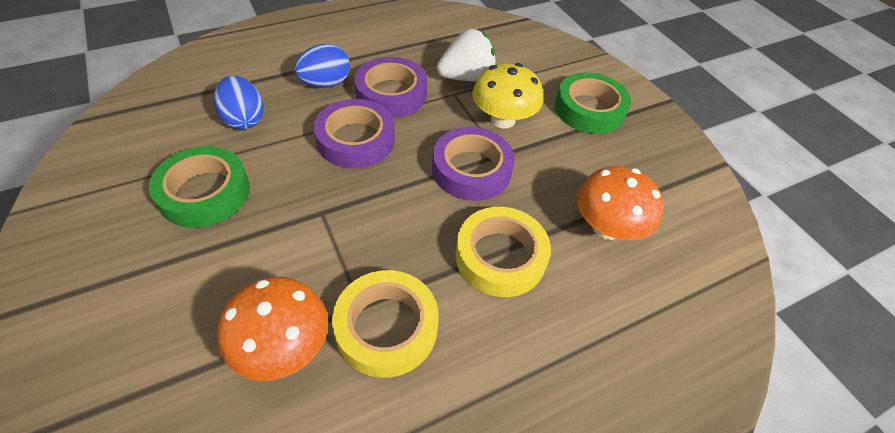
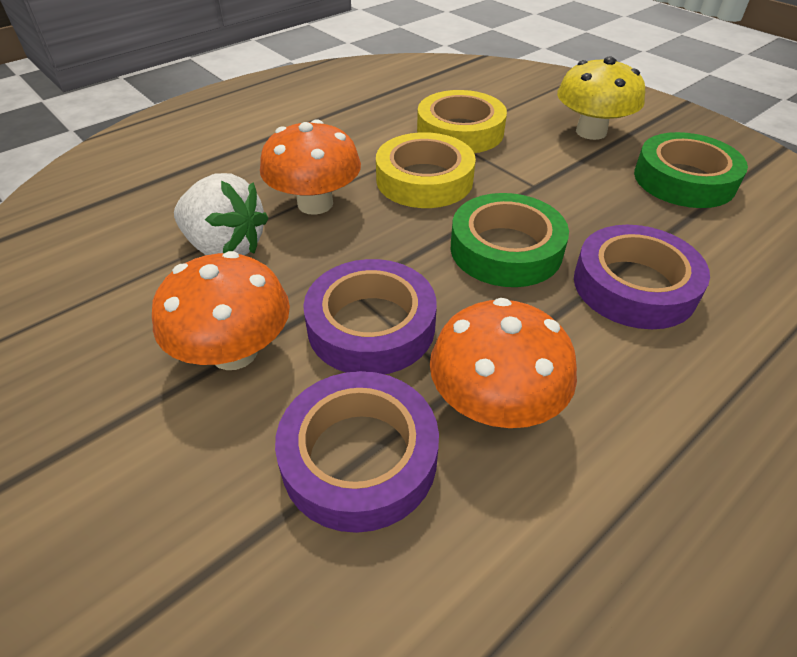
blue egg: [214,76,264,129] [294,44,350,88] = 2 -> none = 0
orange mushroom: [218,277,328,381] [577,166,664,240] = 2 -> [152,251,290,370] [260,119,361,215] [430,298,577,428] = 3

